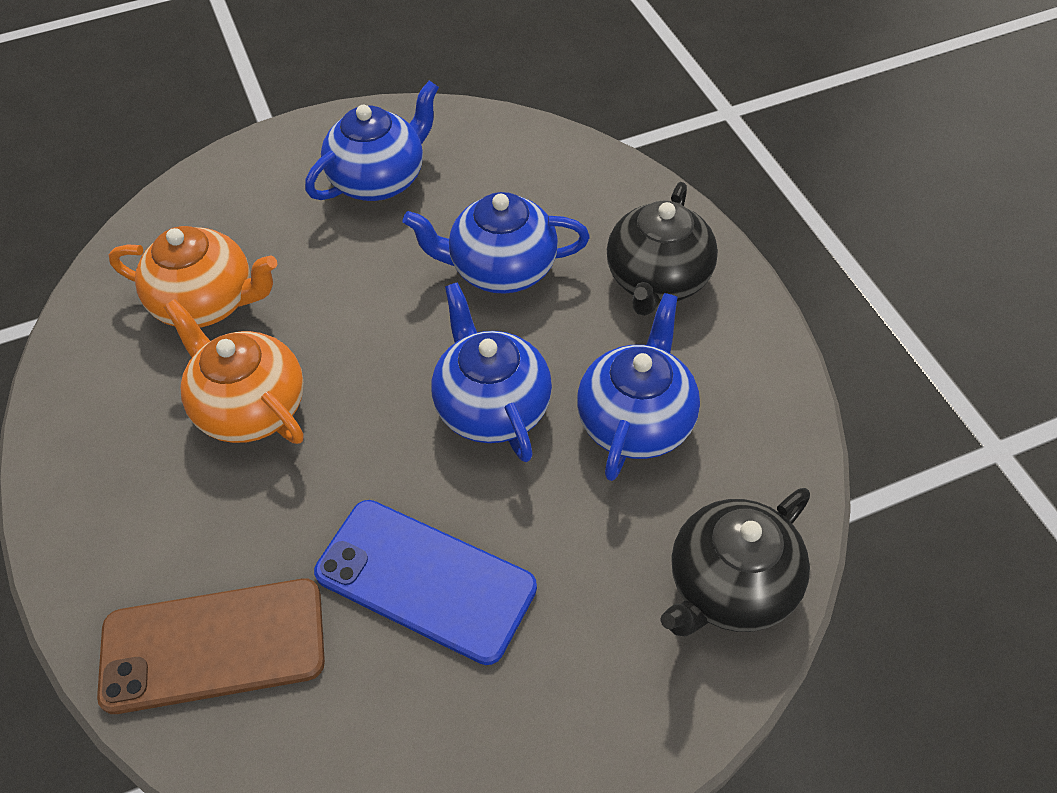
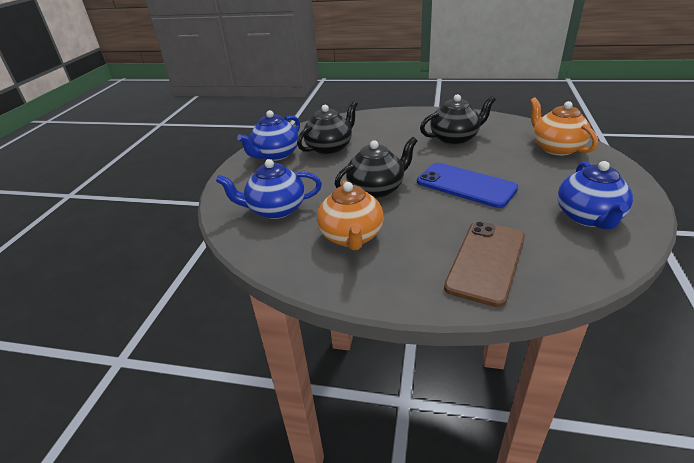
black teapot: [607,182,718,316] [660,488,810,636] = 2 -> [297,101,358,155] [335,137,417,199] [420,94,496,145] = 3
blue teapot: [305,80,439,201] [403,192,590,294] [431,282,552,462] [577,293,700,481] = 4 -> [216,159,322,219] [237,110,300,161] [557,161,633,229] = 3

